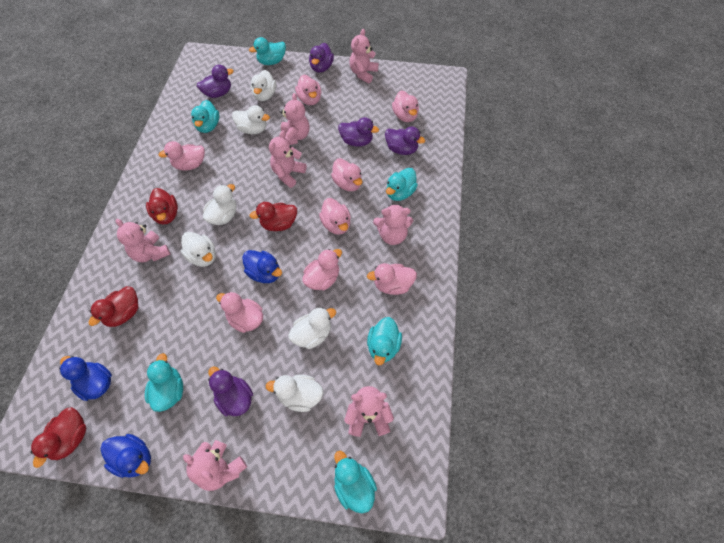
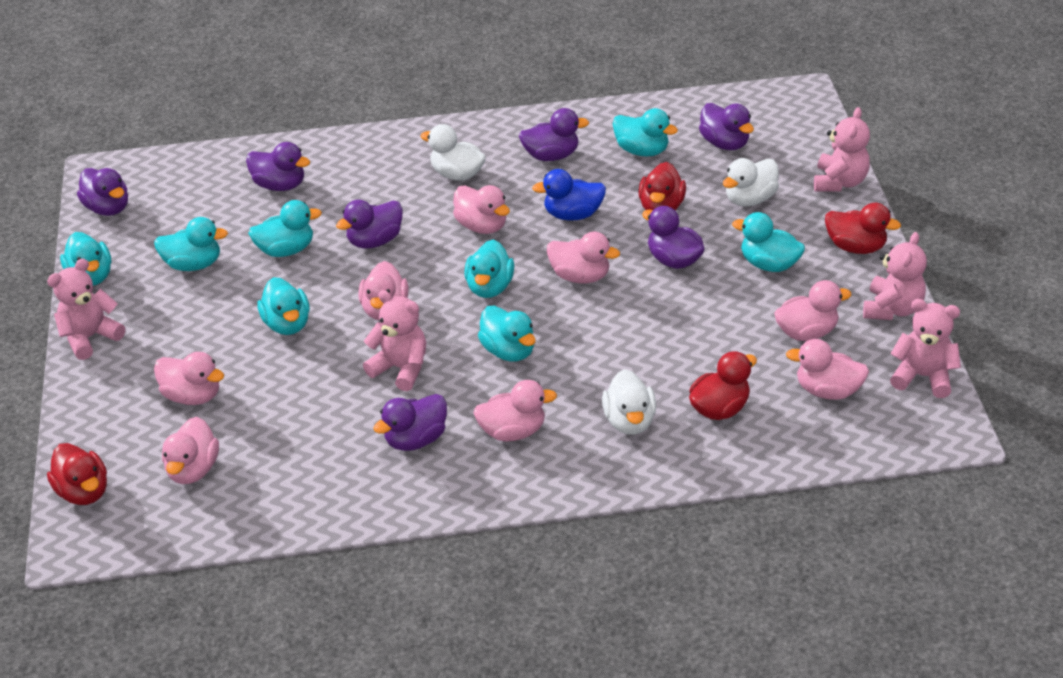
blue duck: [59,356,112,401] [100,434,151,478] [242,250,282,283] = 3 -> [532,169,606,221] = 1
pink teddy bear: [116,219,171,262] [183,440,247,491] [269,130,307,188] [280,93,310,145] [344,386,394,437] [349,29,379,83] [373,203,413,245] = 7 -> [47,259,125,360] [363,290,426,391] [814,107,870,191] [863,232,927,320] [890,299,961,398] = 5
purple duck: [197,65,234,98] [208,366,253,416] [309,43,334,73] [338,117,379,147] [385,127,425,155] = 5 -> [77,168,128,216] [246,142,310,191] [336,200,403,249] [373,394,447,451] [519,108,589,161] [642,206,705,269] [699,103,754,150] = 7
turquoise duck: [145,353,183,412] [191,100,220,133] [249,37,286,65] [334,451,377,513] [367,317,402,365] [386,168,418,201] = 6 -> [60,232,111,286] [154,217,228,271] [248,200,322,257] [258,277,310,335] [464,239,514,298] [478,306,536,362] [613,108,678,157] [732,212,805,272] = 8
white duck: [181,232,216,267] [203,184,236,225] [232,105,270,134] [251,70,276,101] [265,375,324,412] [288,307,336,349] = 6 -> [421,124,486,181] [602,369,656,435] [723,158,779,207] = 3

